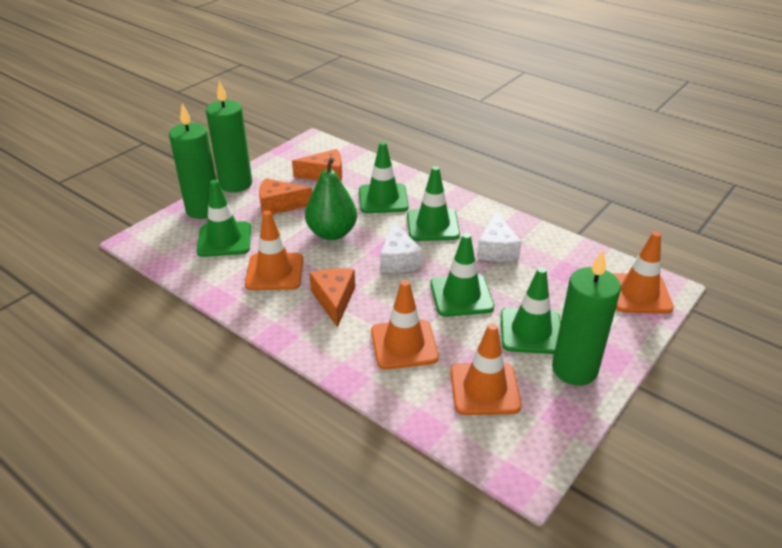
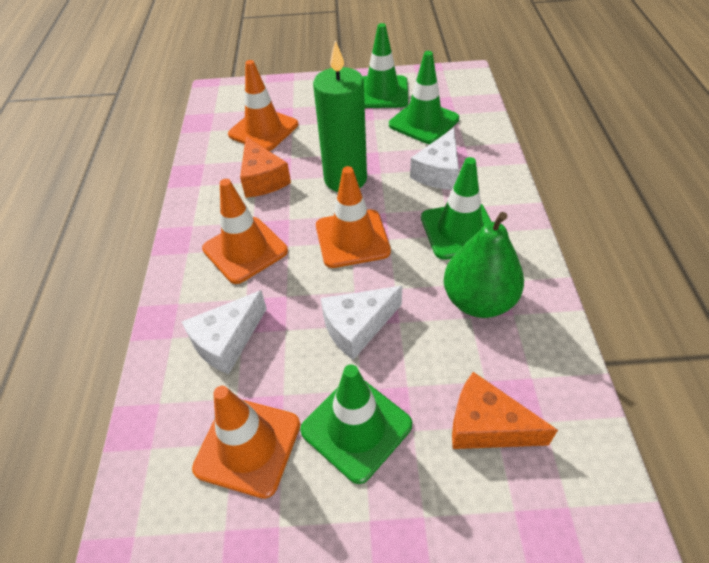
green candle: [169,103,216,219] [206,81,252,192] [552,250,621,385] = 3 -> [313,40,367,192] = 1
green traffic cone: [196,180,251,257] [359,141,409,213] [407,166,460,241] [430,233,494,317] [501,267,561,354] = 5 -> [300,364,412,484] [362,23,408,108] [389,51,459,144] [421,157,492,260] = 4
orange cheese: [259,178,312,215] [292,149,342,181] [309,268,355,328] = 3 -> [240,136,291,198] [452,372,558,449] = 2
white cheese: [380,221,423,273] [477,211,522,262] = 2 -> [181,290,267,374] [321,286,402,360] [410,128,459,190] = 3

